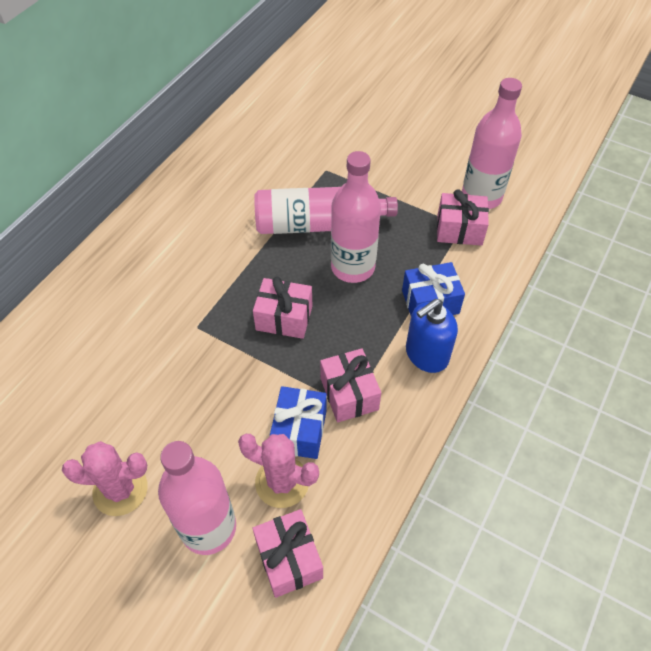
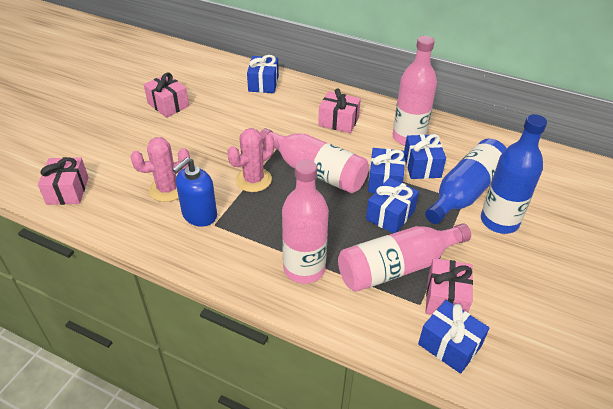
blue bottle: none = 0 -> [425,139,507,224] [481,114,547,234] = 2
blue gift: [270,386,327,459] [402,262,465,315] = 2 -> [247,55,279,93] [366,178,419,233] [368,148,405,193] [404,134,446,179] [418,300,489,374] = 5

